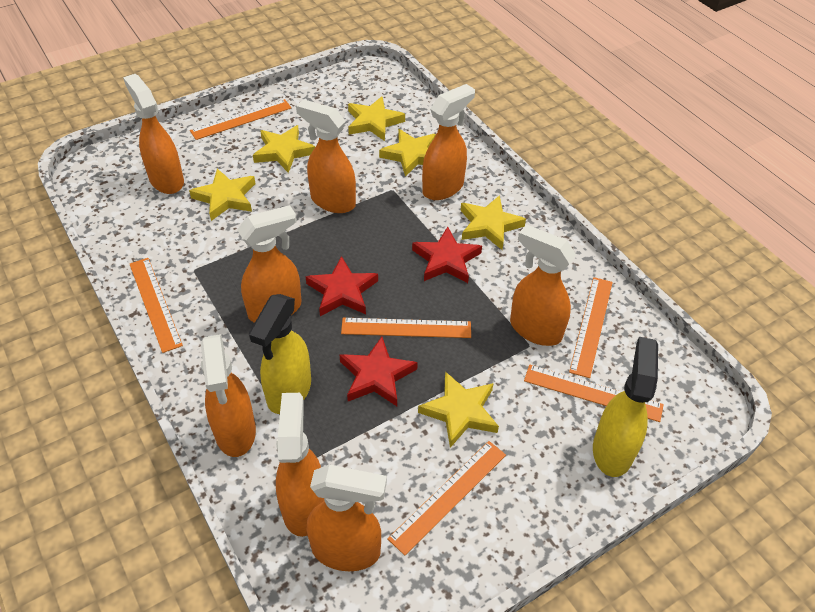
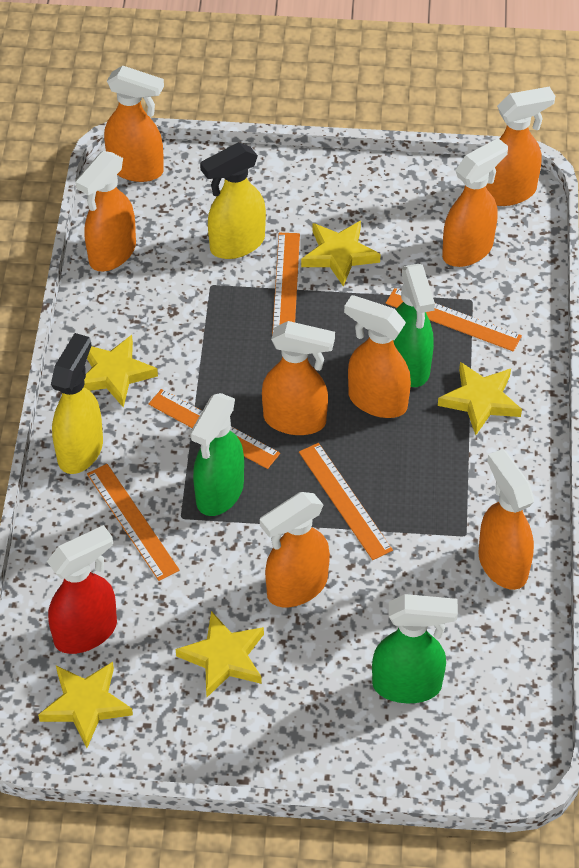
green spray bottle: none = 0 -> [190,393,244,516] [372,594,458,703] [393,264,435,387] = 3
orange ruler: [130,258,183,353] [190,99,292,140] [341,318,471,338] [387,441,506,556] [524,364,664,422] [569,277,613,378] = 6 -> [87,464,180,581] [149,389,280,469] [272,233,300,335] [299,443,393,560] [386,288,522,351] = 5
red spray bottle: none = 0 -> [47,525,117,654] = 1
red star: [306,256,378,316] [340,337,418,406] [412,227,482,283] = 3 -> none = 0
yellow star: [189,169,256,221] [253,125,315,173] [348,96,405,141] [379,129,436,177] [418,371,499,448] [460,195,526,250] = 6 -> [38,662,133,748] [84,335,158,408] [176,611,264,697] [301,221,381,287] [438,362,522,435] = 5

